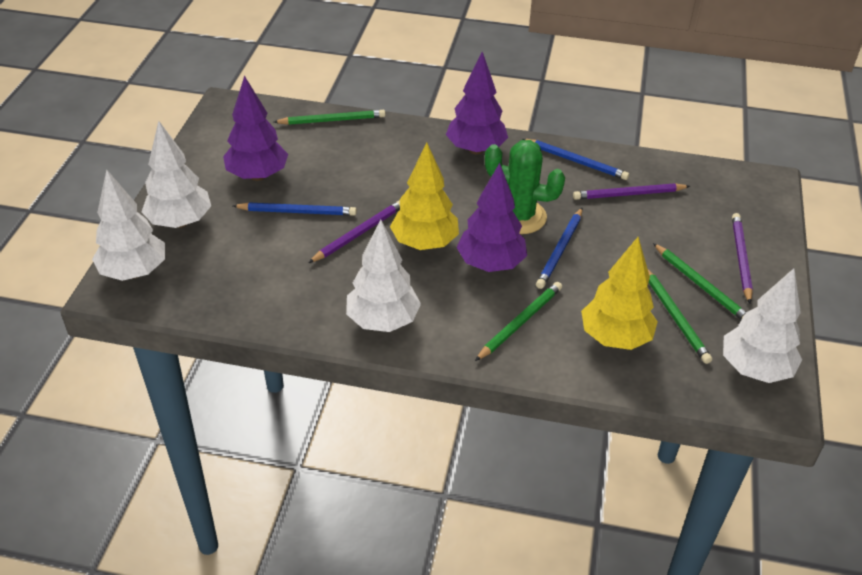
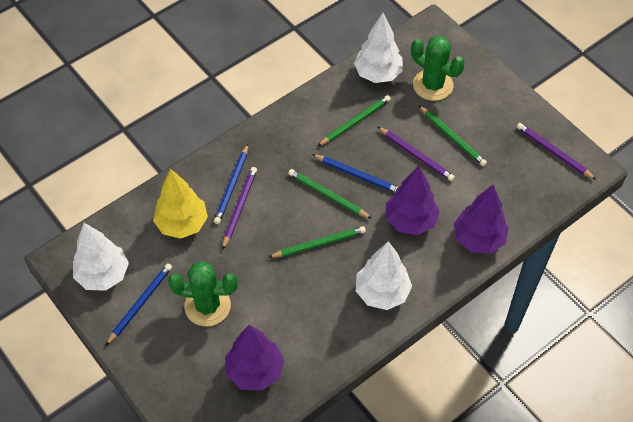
green cactus: [485,140,565,234] = 1 -> [168,261,238,326] [411,36,465,101] = 2
white tree: [92,170,165,281] [142,121,211,228] [346,219,421,332] [723,268,802,383] = 4 -> [73,223,129,291] [354,13,403,83] [356,241,412,310] = 3
yellow tree: [390,143,459,250] [581,237,658,350] = 2 -> [153,169,208,239] = 1

